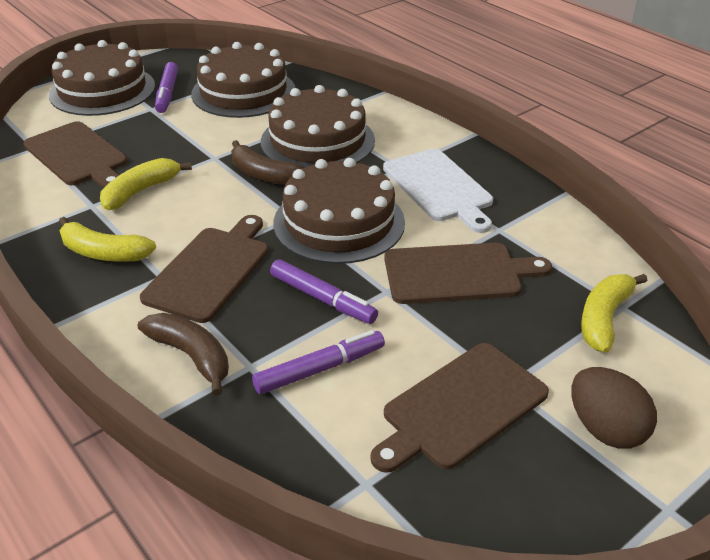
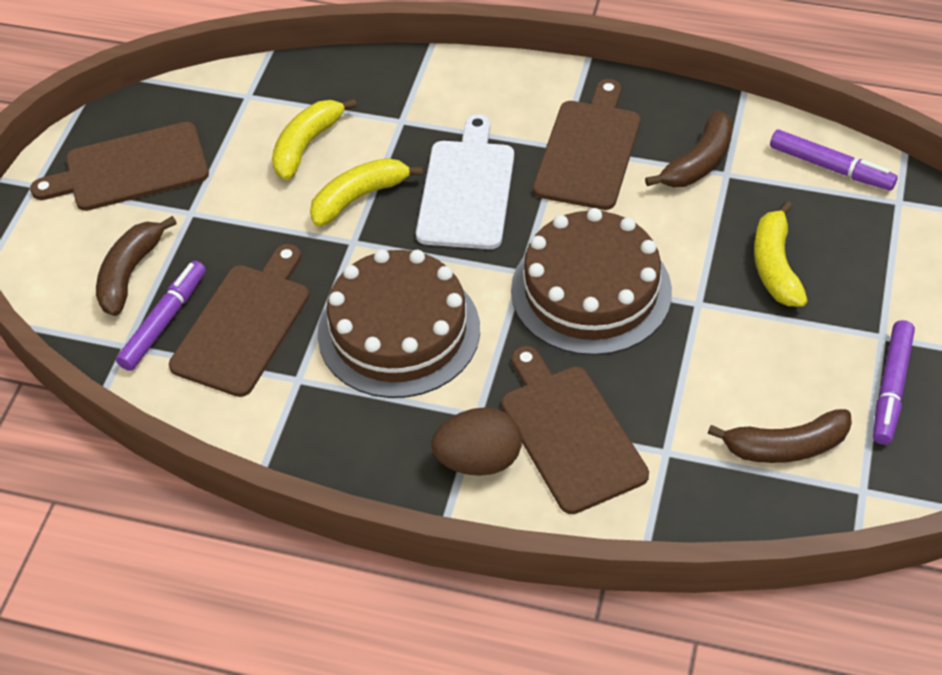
brown banana: [138,313,229,396] [231,140,305,185] = 2 -> [96,216,177,316] [645,110,733,187] [708,409,852,463] = 3
brown cake: [49,40,155,116] [191,42,295,118] [261,85,375,168] [274,158,405,264] = 4 -> [318,249,480,398] [511,208,672,355] = 2

